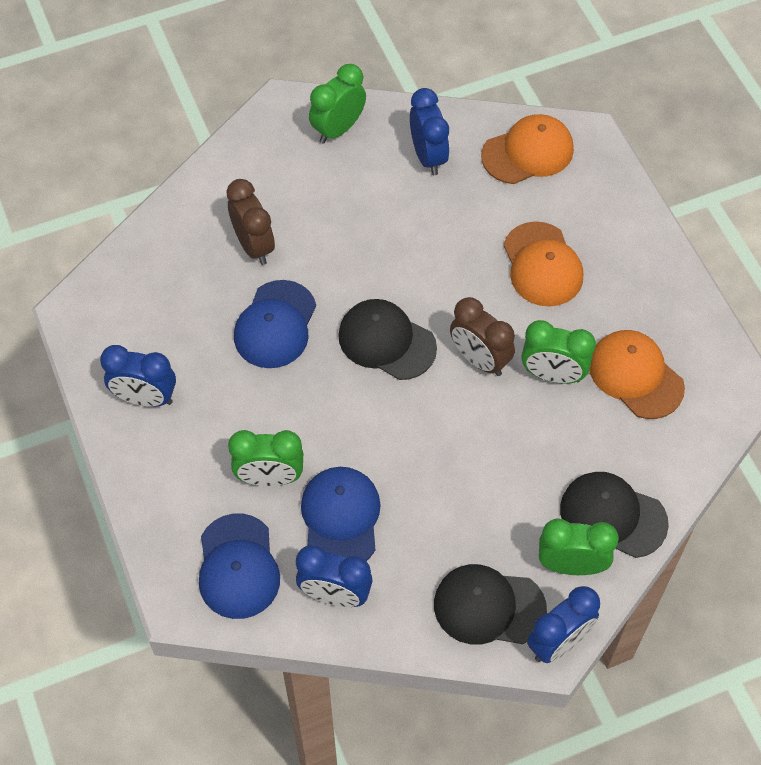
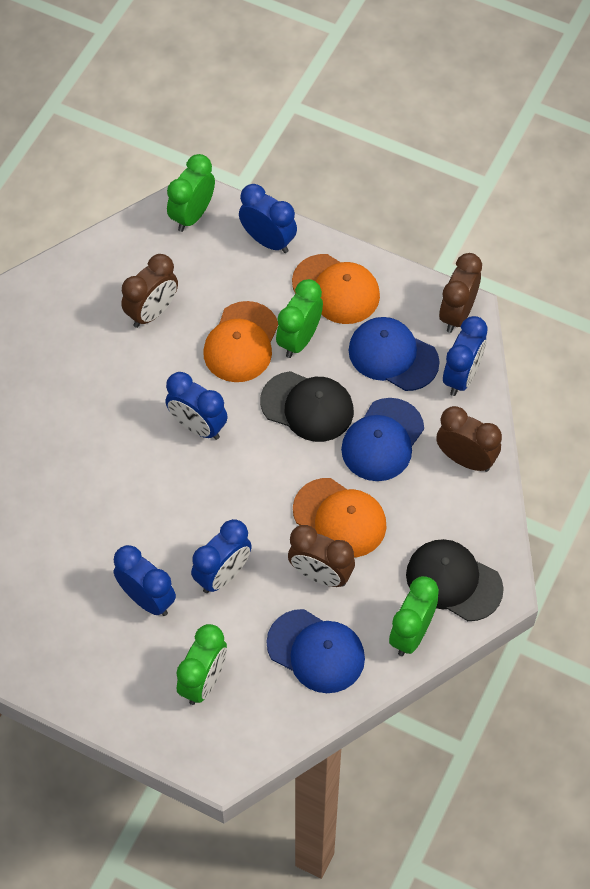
black cap: [338,299,437,380] [434,564,547,645] [560,472,669,558] = 3 -> [260,371,354,442] [406,539,504,621] = 2
blue clock: [100,345,176,407] [296,545,373,607] [410,88,450,175] [527,586,600,663] = 4 -> [114,545,176,616] [166,372,228,440] [191,519,252,593] [239,184,297,253] [443,316,488,396] = 5
brown clock: [226,179,275,265] [450,297,515,376] = 2 -> [121,254,178,328] [288,525,355,587] [436,406,502,472] [439,253,482,333] = 4

